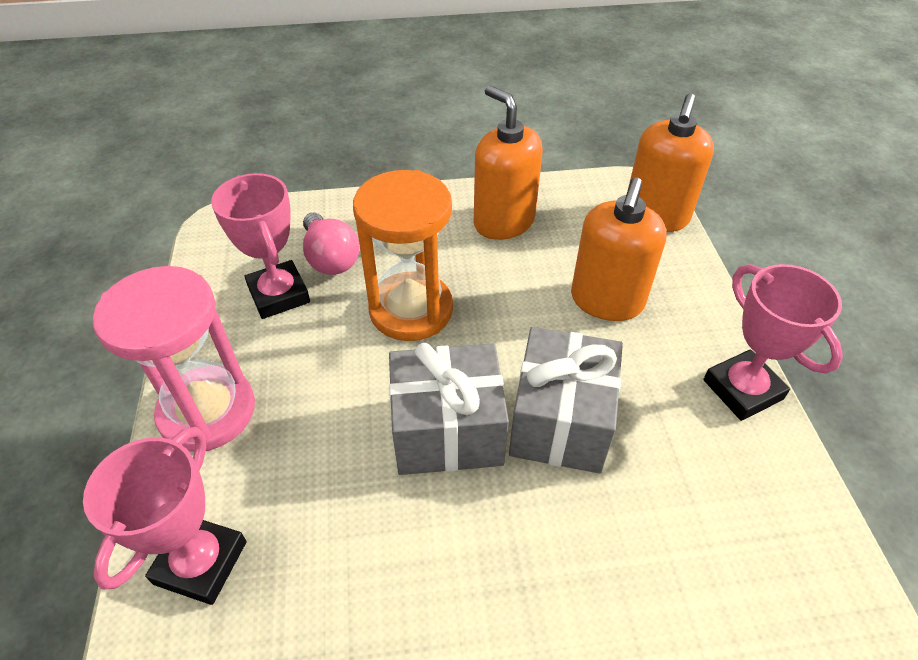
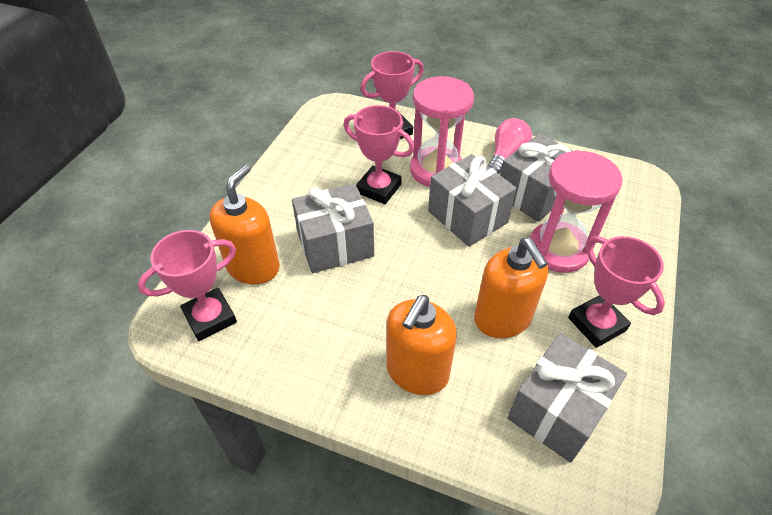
grey gift: [389,343,509,475] [509,327,623,473] = 2 -> [292,184,374,273] [428,154,517,247] [500,133,572,222] [508,333,627,463] = 4
orange hourglass: [353,170,453,341] = 1 -> none = 0
pink hourglass: [93,266,255,452] = 1 -> [410,76,474,187] [530,150,622,273] = 2
pink trophy: [83,427,246,605] [211,173,310,319] [704,264,843,421] = 3 -> [138,230,237,341] [344,105,415,204] [360,51,424,139] [568,236,665,348] = 4

